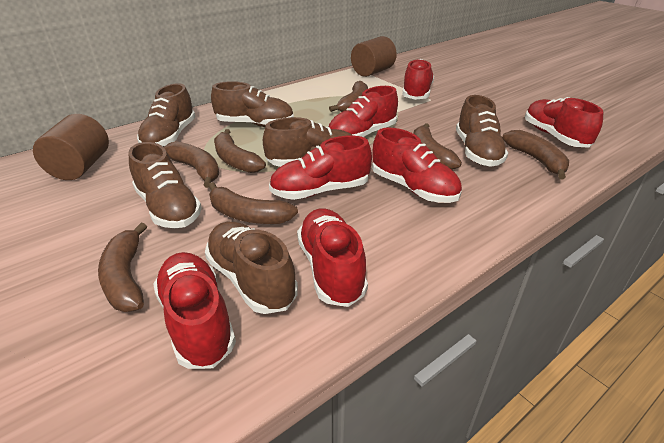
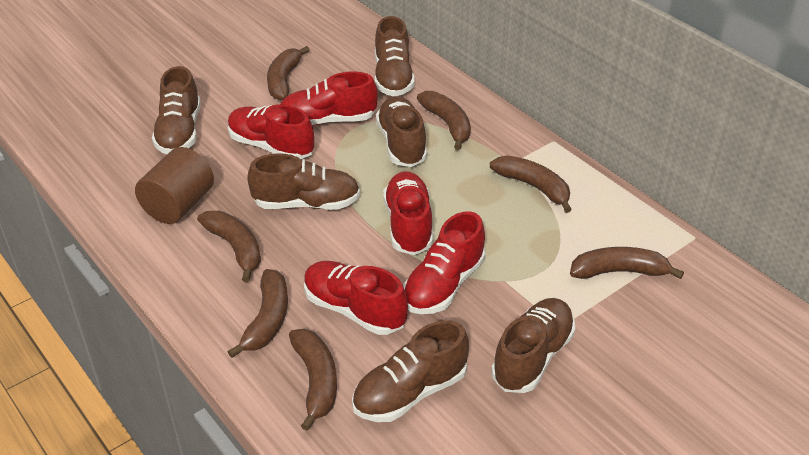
brown cylinder: [33,114,109,180] [351,36,397,77] = 2 -> [135,147,214,224] = 1
red shoe: [153,252,236,369] [269,136,372,200] [297,209,368,307] [329,86,398,137] [372,128,462,203] [403,59,434,100] [525,97,604,148] = 7 -> [228,104,314,159] [281,72,378,126] [304,261,408,335] [383,171,433,255] [403,211,486,314] = 5

